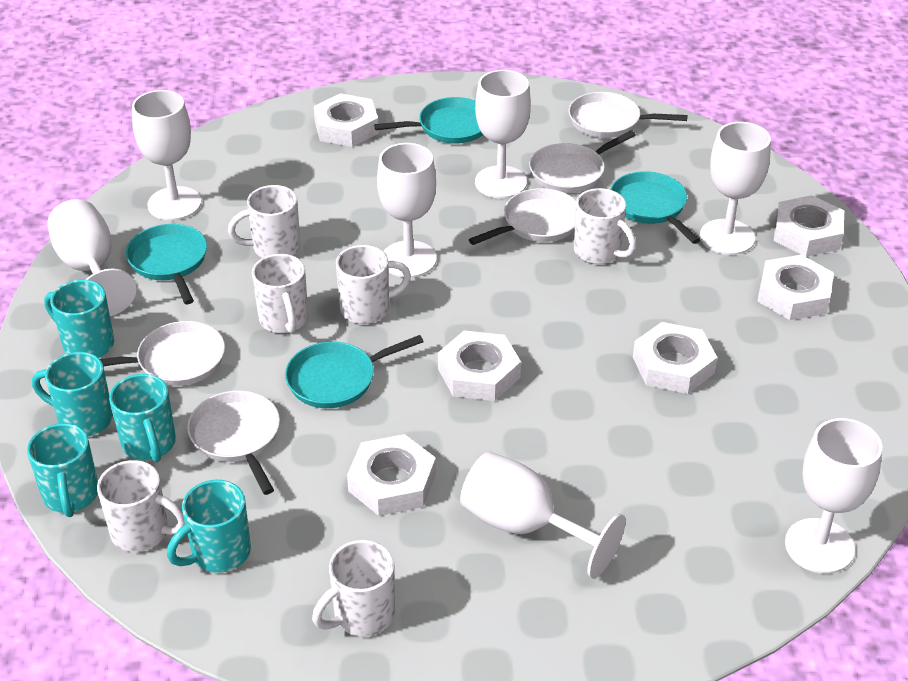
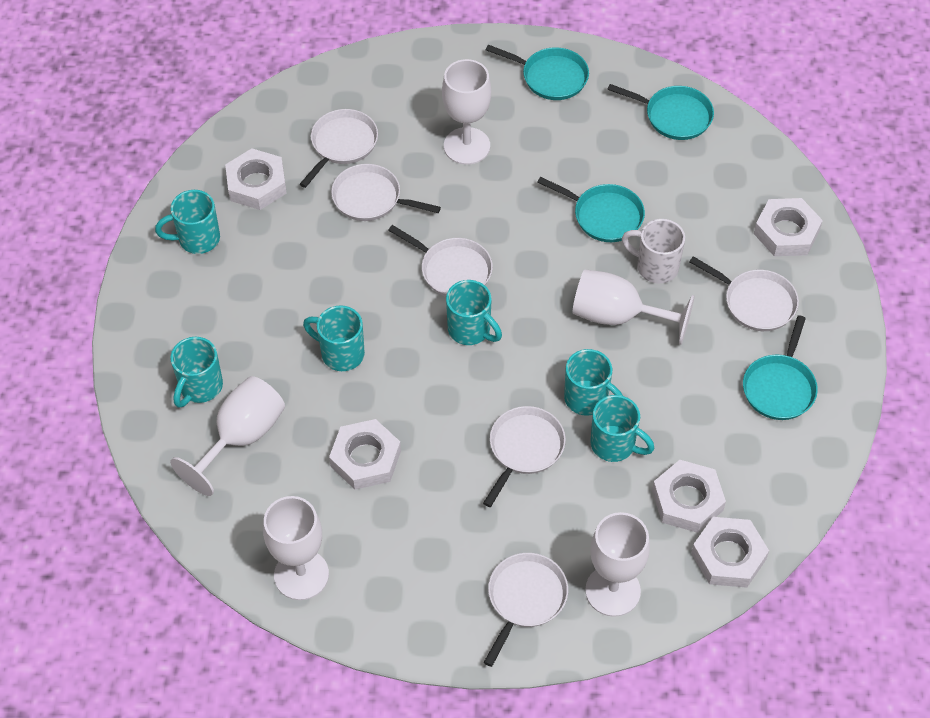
turquoise mug: [27,423,98,517] [32,352,113,436] [44,280,114,358] [109,374,176,462] [167,480,251,573] = 5 -> [155,190,220,254] [171,337,223,408] [303,305,365,371] [446,280,502,345] [564,349,623,416] [590,395,655,462] = 6
white goblet: [47,199,136,316] [132,90,201,221] [377,143,437,278] [460,452,626,579] [475,70,531,198] [700,122,771,255] [785,418,882,574] = 7 -> [170,376,285,496] [263,496,329,600] [442,59,491,165] [573,269,695,345] [585,512,650,617] = 5
white mug: [97,460,185,552] [228,185,300,258] [252,254,308,334] [312,540,395,636] [336,245,411,324] [574,188,636,264] = 6 -> [622,219,685,284] = 1
white nut: [314,93,379,147] [347,434,436,516] [438,331,521,401] [633,322,717,394] [757,255,834,320] [774,195,844,257] = 6 -> [225,148,287,210] [329,419,401,490] [652,460,726,533] [691,517,769,588] [754,198,823,256] = 5
white pan: [100,321,225,386] [187,391,280,495] [469,188,576,245] [529,130,636,193] [568,92,687,138] = 5 -> [300,109,378,188] [331,164,441,221] [388,225,493,296] [483,406,566,507] [484,553,568,667] [689,256,799,331] = 6

